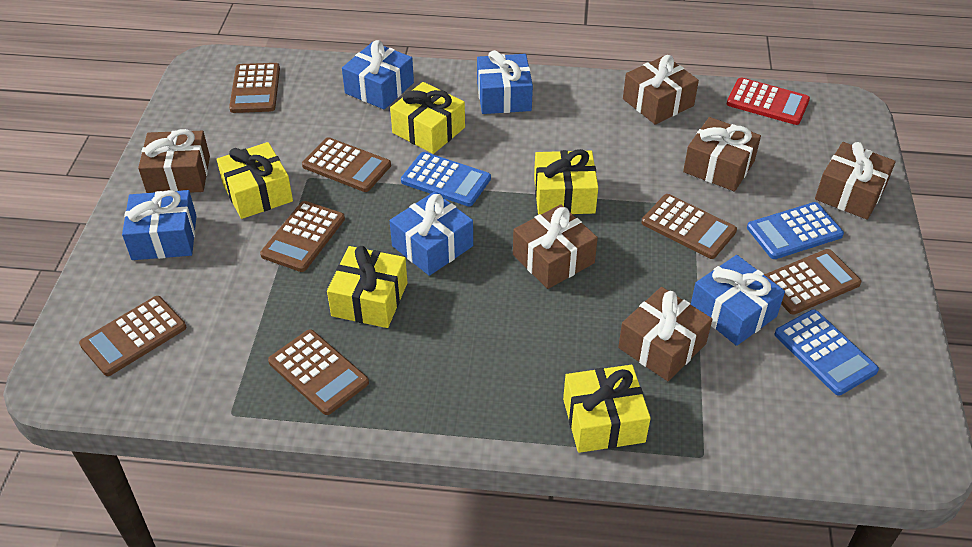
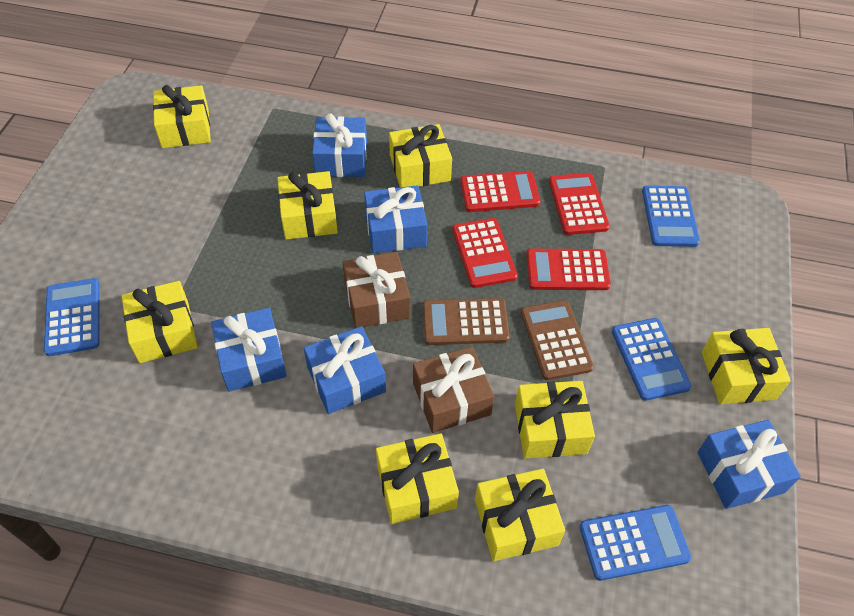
blue calculator: [401,152,491,207] [747,202,844,259] [775,309,879,395] = 3 -> [44,278,100,356] [579,505,691,581] [612,318,692,401] [642,186,700,247] = 4
brown calculator: [79,296,186,376] [229,63,280,113] [260,201,345,272] [268,329,369,415] [302,137,391,192] [642,194,737,259] [764,249,862,315] = 7 -> [423,298,510,345] [521,300,594,380] = 2
brown gift: [138,129,210,193] [513,204,598,289] [618,287,712,381] [623,55,699,125] [683,117,761,191] [815,142,896,220] = 6 -> [343,252,410,328] [413,346,495,433] = 2
red calculator: [727,78,810,125] = 1 -> [452,218,518,288] [460,171,540,212] [526,249,611,290] [549,173,610,235] = 4
yellow gift: [217,142,293,219] [327,246,408,328] [390,82,465,154] [534,149,598,215] [563,365,651,453] = 5 -> [122,281,197,363] [153,85,211,148] [277,171,338,240] [376,433,459,524] [389,124,452,187] [475,469,565,561] [515,381,595,459] [702,328,791,404] = 8

